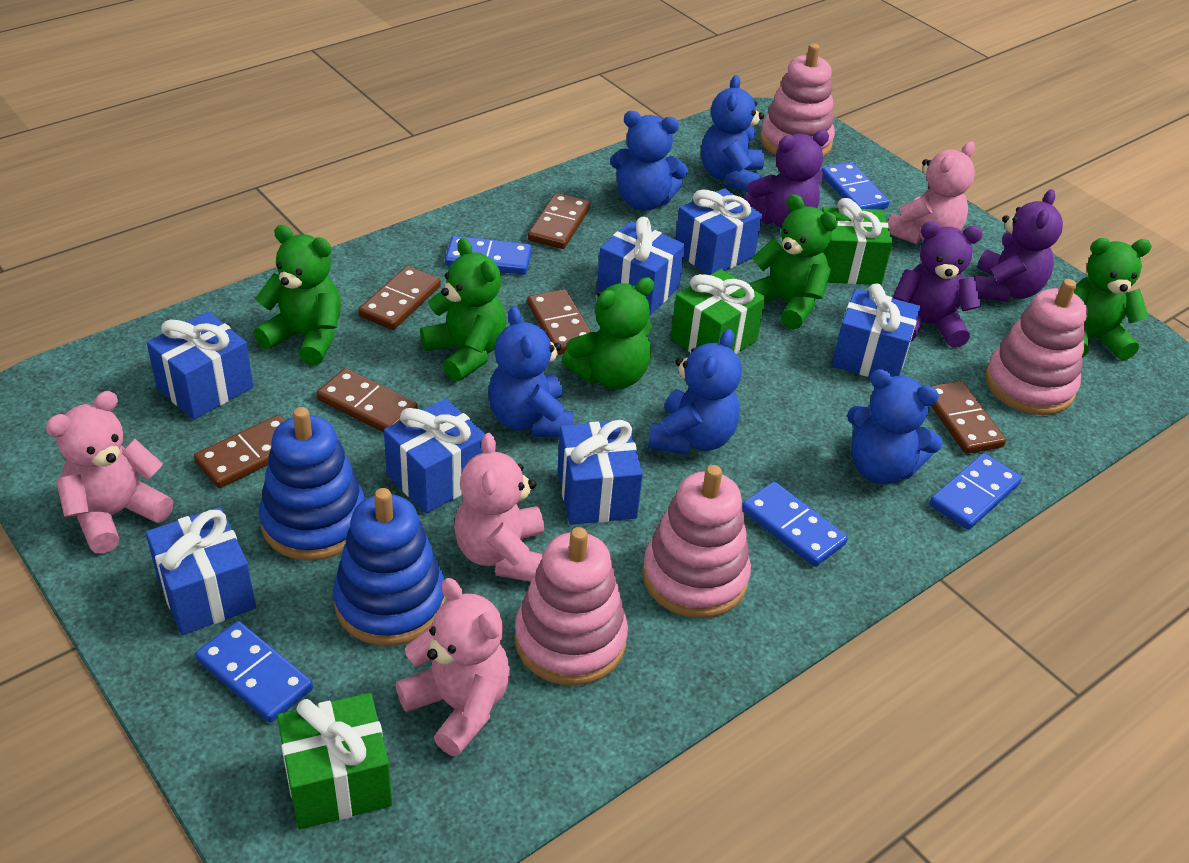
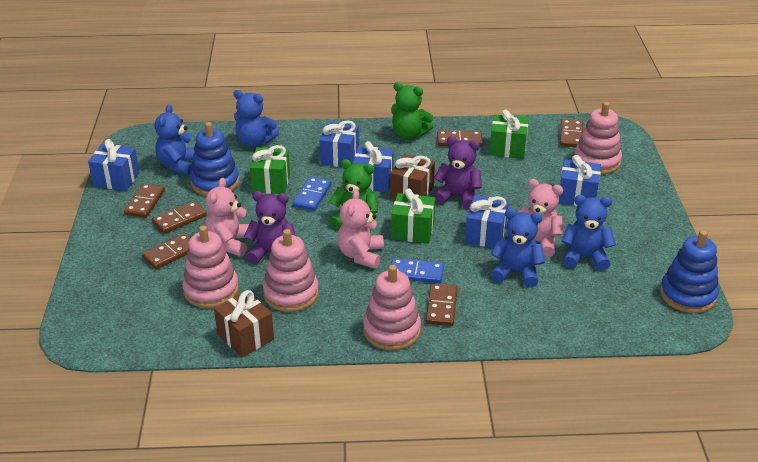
blue domino: [195,621,313,723] [445,236,532,275] [742,482,848,567] [821,162,890,209] [930,453,1022,530] = 5 -> [293,177,331,211] [391,258,444,283] = 2
blue gift: [146,507,256,635] [147,312,253,419] [384,398,485,514] [558,420,643,525] [597,217,685,315] [675,188,762,275] [832,284,920,377] = 7 -> [88,139,139,191] [320,121,359,167] [353,141,394,193] [465,195,509,248] [559,155,601,206] = 5
blue teddy bear: [488,306,574,437] [610,111,688,211] [648,329,742,455] [701,75,764,192] [847,369,943,484] = 5 -> [155,104,195,175] [233,90,279,147] [491,209,545,288] [561,195,616,271] = 4
brown gift: none = 0 -> [214,290,274,357] [390,154,435,199] = 2
green teddy bear: [254,225,341,366] [420,238,506,382] [561,277,654,389] [749,194,838,330] [1074,238,1152,360] = 5 -> [329,159,378,232] [391,82,434,139] = 2
pink teddy bear: [46,391,173,554] [396,578,510,757] [454,433,544,582] [888,141,975,244] = 4 -> [205,178,249,256] [337,189,384,269] [518,179,563,257] = 3
purple teddy bear: [743,130,829,228] [892,221,983,348] [973,189,1063,302] = 3 -> [244,191,295,264] [434,136,482,210] = 2

